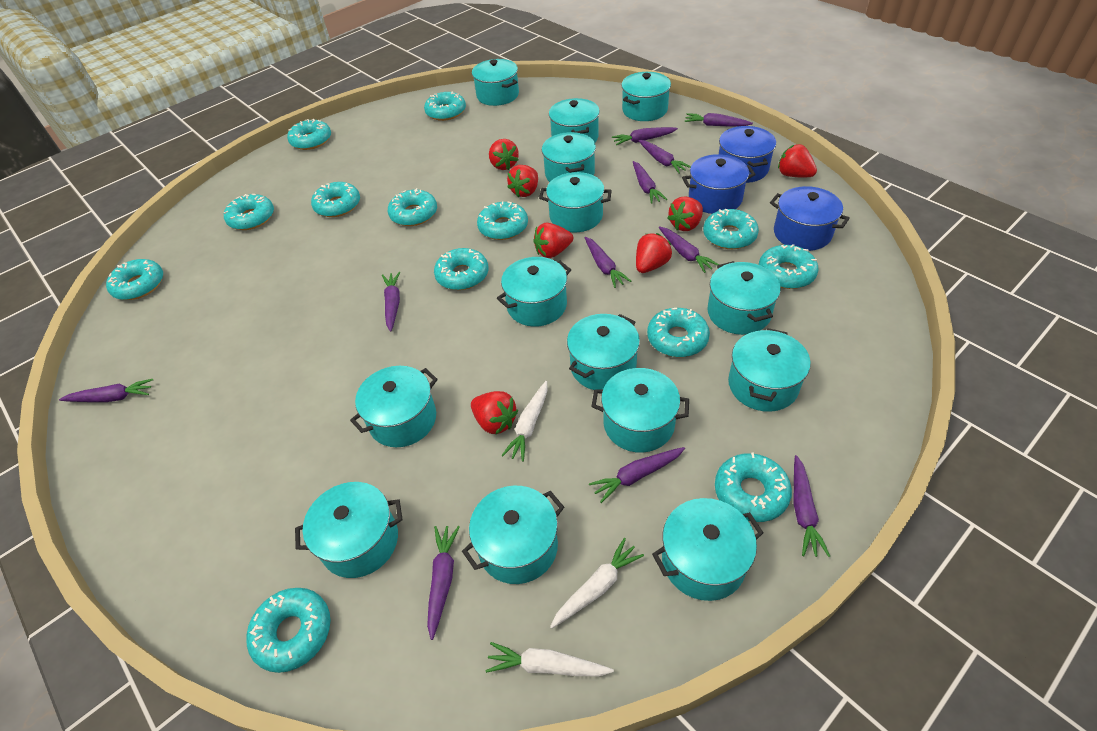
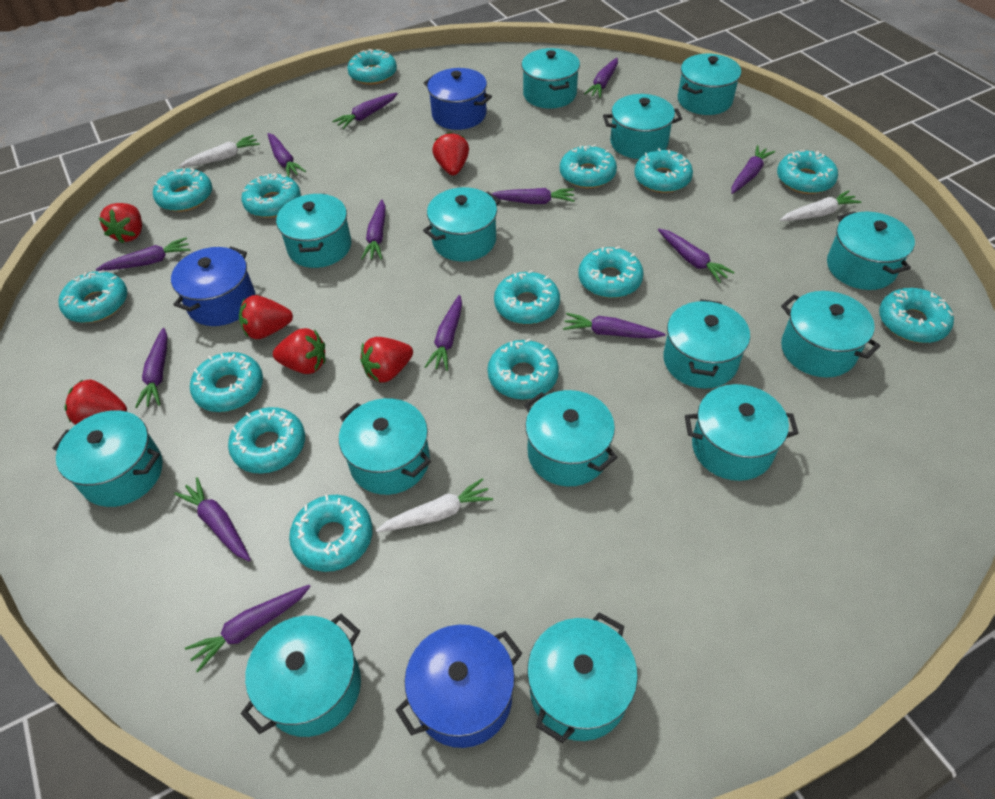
purple carrot: [59,379,153,402] [382,272,400,332] [427,526,460,640] [585,237,631,288] [589,447,685,503] [612,127,678,146] [633,161,667,204] [639,140,691,174] [659,226,719,273] [685,113,753,127] [794,455,830,557] = 11 -> [96,237,190,271] [135,328,168,408] [174,477,251,561] [185,585,311,673] [267,133,306,177] [332,93,398,129] [361,200,386,260] [425,295,462,371] [491,188,575,204] [563,313,665,338] [584,58,618,98] [658,228,735,283] [731,145,775,194] = 13
red strawberry: [471,391,518,434] [489,139,519,170] [507,165,538,197] [533,223,573,258] [636,233,672,273] [667,196,703,231] [778,144,817,177] = 7 -> [64,379,127,425] [99,203,142,243] [239,295,293,339] [273,328,325,374] [360,337,413,383] [432,132,469,175] = 6
turquoise donut: [106,259,163,300] [224,194,274,230] [246,588,331,673] [287,119,331,150] [311,182,360,217] [388,188,437,226] [424,92,466,121] [434,248,488,290] [477,202,528,240] [647,308,710,357] [703,209,759,249] [715,452,792,522] [759,244,818,289] = 13 -> [59,270,127,323] [153,168,212,212] [190,352,263,412] [228,407,305,474] [242,173,301,218] [289,494,373,572] [347,49,397,85] [488,339,559,399] [494,270,560,324] [560,145,617,188] [578,247,644,298] [634,148,693,193] [777,150,838,194] [879,288,954,343] = 14

